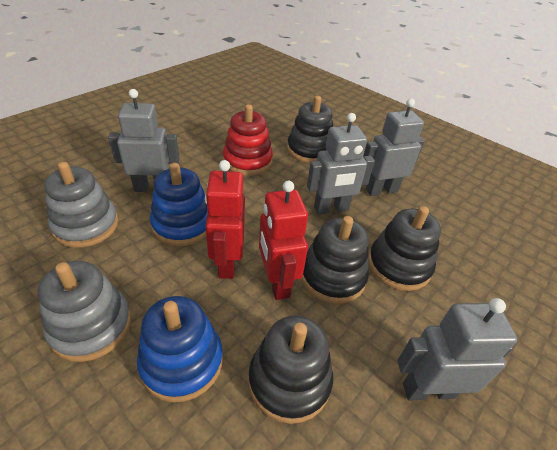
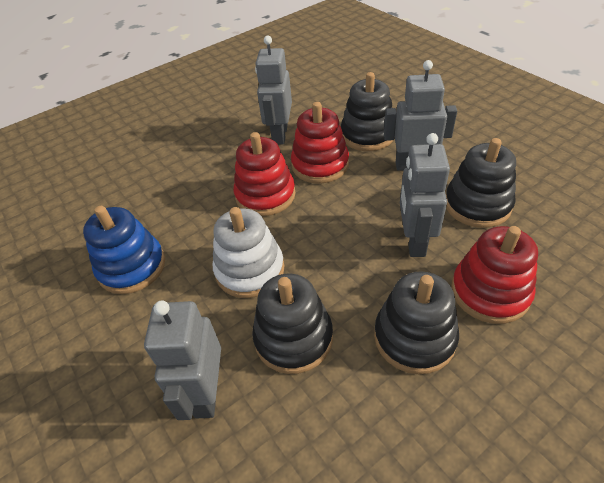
blue stacking toy: [137,296,223,402] [150,163,208,246] = 2 -> [83,206,165,294] = 1
grey stacking toy: [38,261,131,362] [44,162,118,248] = 2 -> none = 0
red robot: [205,160,245,279] [259,180,308,300] = 2 -> none = 0
red stacking toy: [223,104,273,176] = 1 -> [234,132,296,216] [291,102,349,184] [451,226,538,324] = 3
white stacking toy: none = 0 -> [213,207,284,298] = 1

